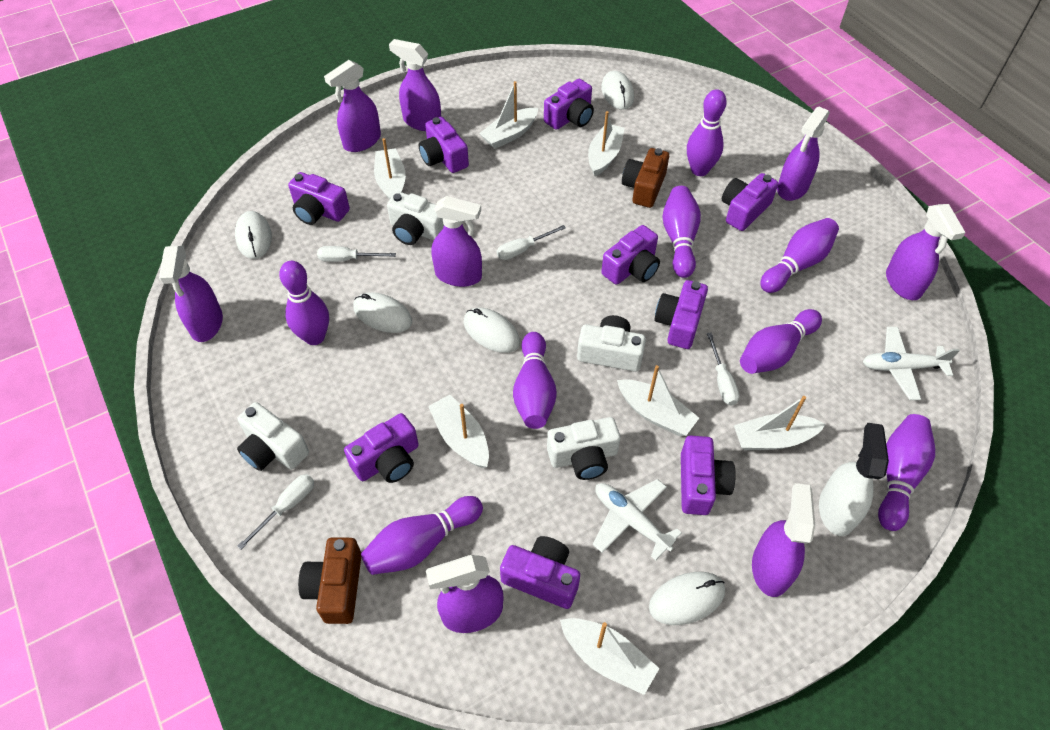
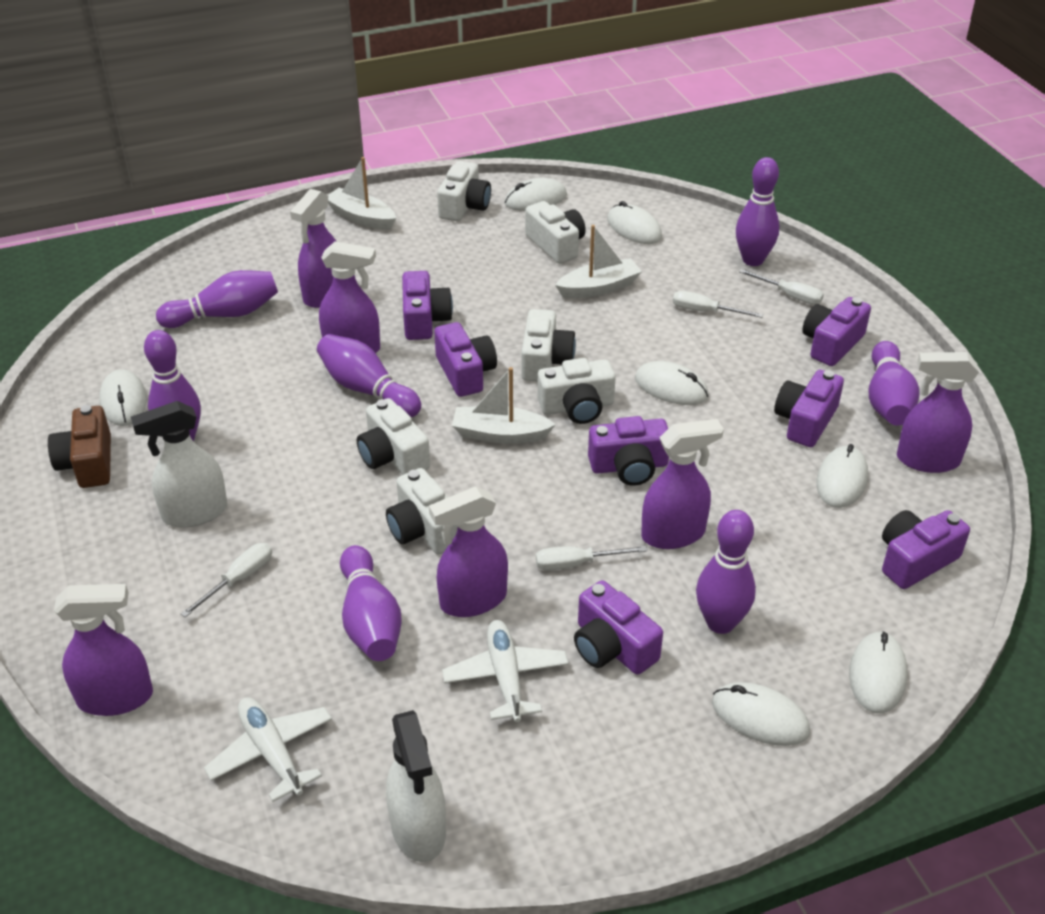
brown camera: [298,537,361,624] [622,148,669,208] = 2 -> [48,405,111,488] = 1
purple bowling pin: [279,261,329,345] [361,496,483,575] [513,332,557,429] [662,186,701,278] [687,89,727,176] [740,309,822,374] [760,218,839,293] [878,414,935,531] = 8 -> [144,330,201,442] [156,270,278,328] [317,334,421,417] [340,545,402,661] [696,510,756,634] [736,157,779,266] [869,341,920,426] = 7
purple camera: [288,172,350,225] [344,413,419,483] [419,117,469,173] [500,536,580,609] [544,79,594,130] [601,225,660,285] [654,280,708,349] [681,435,735,515] [722,173,778,231] = 9 -> [402,271,453,340] [434,322,497,397] [574,580,663,675] [588,416,669,486] [774,370,844,447] [802,297,871,366] [882,510,970,589] = 7
purple spray bottle: [159,246,223,342] [324,60,381,152] [389,39,441,131] [426,555,503,633] [431,196,482,287] [752,483,815,597] [777,107,830,201] [886,204,966,300] = 8 -> [54,584,153,716] [290,189,337,308] [319,241,380,353] [429,487,508,617] [641,419,724,549] [897,352,979,473] = 6
white boat: [374,138,406,200] [428,395,489,468] [479,81,538,149] [560,618,660,695] [588,111,625,176] [617,365,699,436] [734,396,826,450] = 7 -> [328,157,396,230] [452,367,556,444] [555,225,642,298] = 3
white camera: [237,402,309,471] [387,191,444,245] [547,417,620,480] [577,315,646,372] = 4 -> [357,398,430,475] [386,468,458,555] [437,161,491,221] [521,309,576,381] [525,201,586,264] [537,358,616,424] = 6
white mouse: [235,211,272,259] [353,292,412,333] [464,308,520,353] [601,71,634,110] [649,572,725,625] = 5 -> [99,369,147,426] [504,178,567,211] [607,201,662,244] [635,361,709,405] [712,682,810,746] [816,444,868,508] [849,631,908,713] = 7
white spray bottle: [819,423,889,536] = 1 -> [131,401,227,528] [386,710,446,862] = 2

